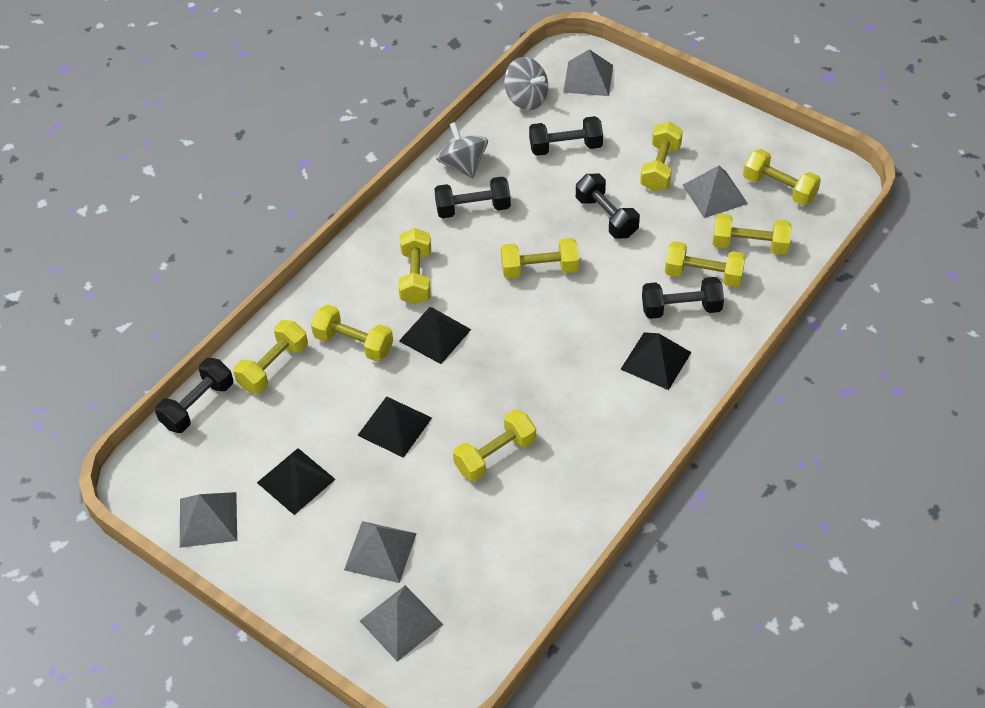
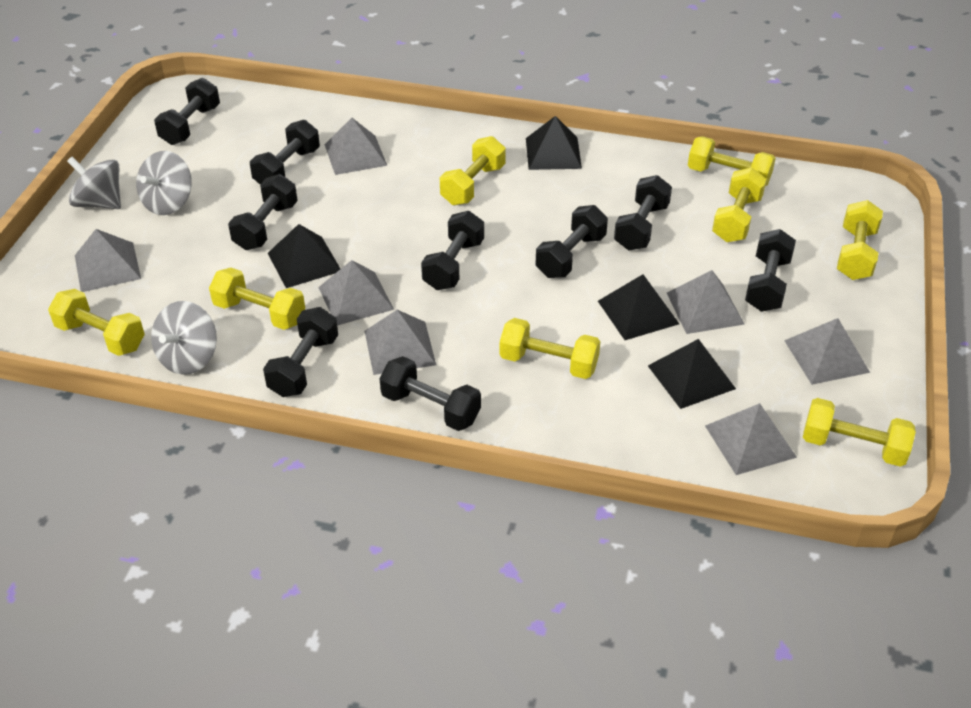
black dumbbell: [155,358,233,433] [434,177,511,218] [529,116,603,156] [576,174,640,239] [642,277,724,319] = 5 -> [154,78,220,145] [228,174,298,250] [250,120,320,184] [263,307,338,397] [379,356,481,431] [421,211,484,290] [535,205,608,278] [614,175,672,251] [745,229,796,312] = 9
grey pyramid: [180,492,237,548] [344,521,417,583] [360,585,444,662] [563,49,613,96] [683,166,748,218] = 5 -> [75,229,141,292] [318,260,394,325] [324,118,387,175] [365,310,436,375] [667,270,744,334] [705,403,797,475] [784,318,870,385] = 7
grey spinning top: [436,122,488,178] [504,57,548,110] = 2 -> [67,157,121,209] [136,151,192,215] [151,301,217,375] = 3
yellow dumbbell: [233,320,308,393] [311,304,393,362] [398,228,431,305] [453,410,536,481] [501,238,579,279] [640,122,683,191] [665,241,746,287] [713,214,791,255] [743,149,821,206] = 9 -> [48,289,145,356] [209,268,305,330] [440,136,506,205] [499,318,600,379] [688,136,776,186] [712,167,767,242] [803,398,916,467] [837,200,883,280] = 8

